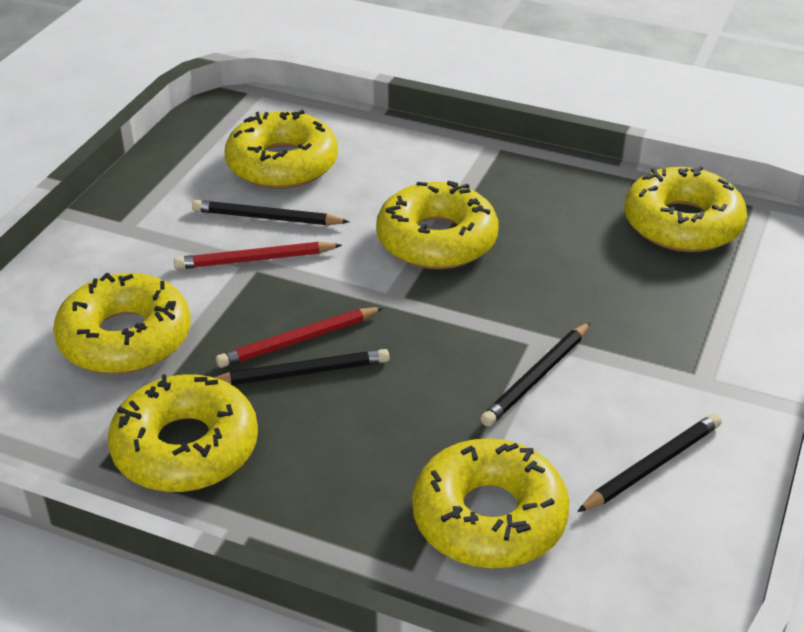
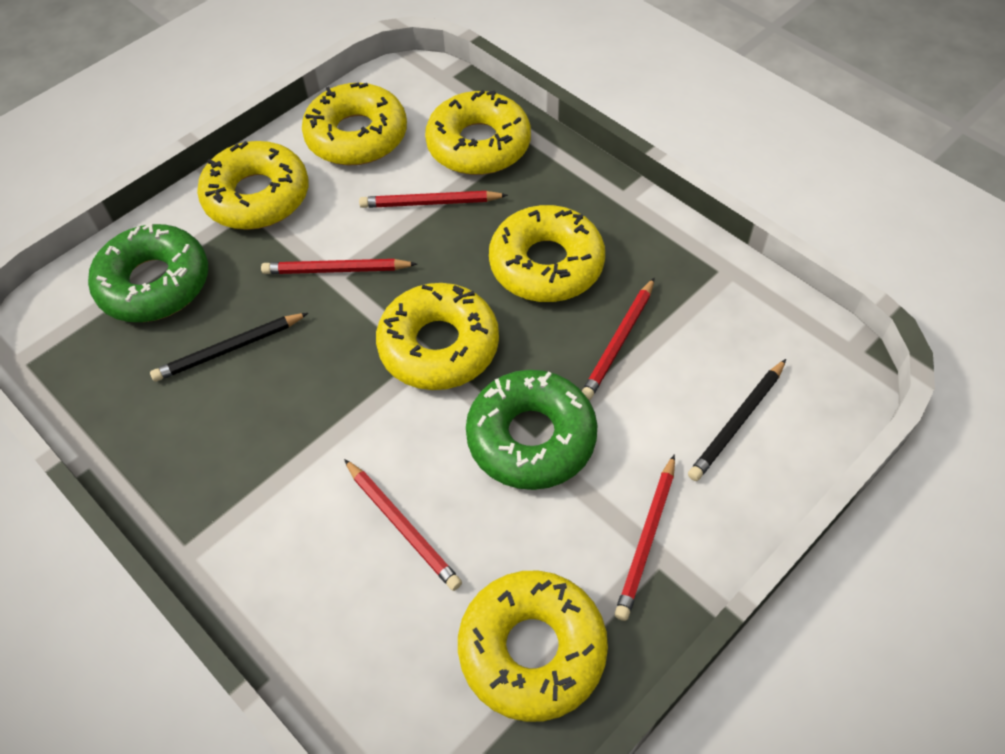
black pencil: [192,200,349,225] [214,349,389,385] [480,322,590,427] [577,413,722,512] = 4 -> [150,313,308,382] [688,359,786,481] = 2
green donut: none = 0 -> [88,223,208,322] [466,370,597,490] = 2
red pencil: [174,242,342,269] [216,307,384,368] = 2 -> [261,259,417,274] [344,459,462,591] [359,191,508,208] [582,278,654,401] [615,454,675,621] = 5

